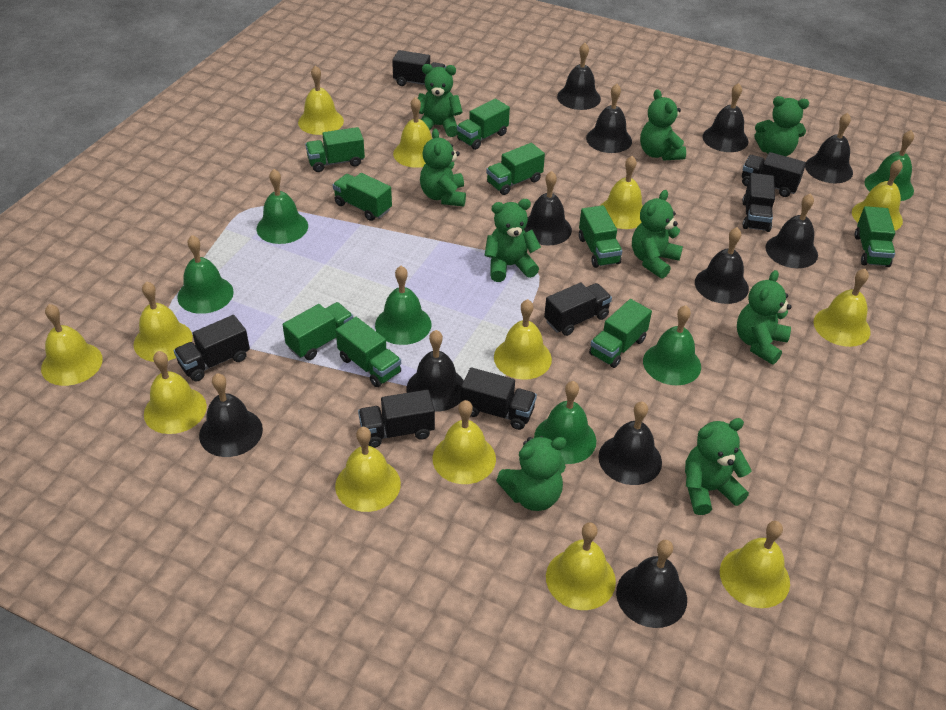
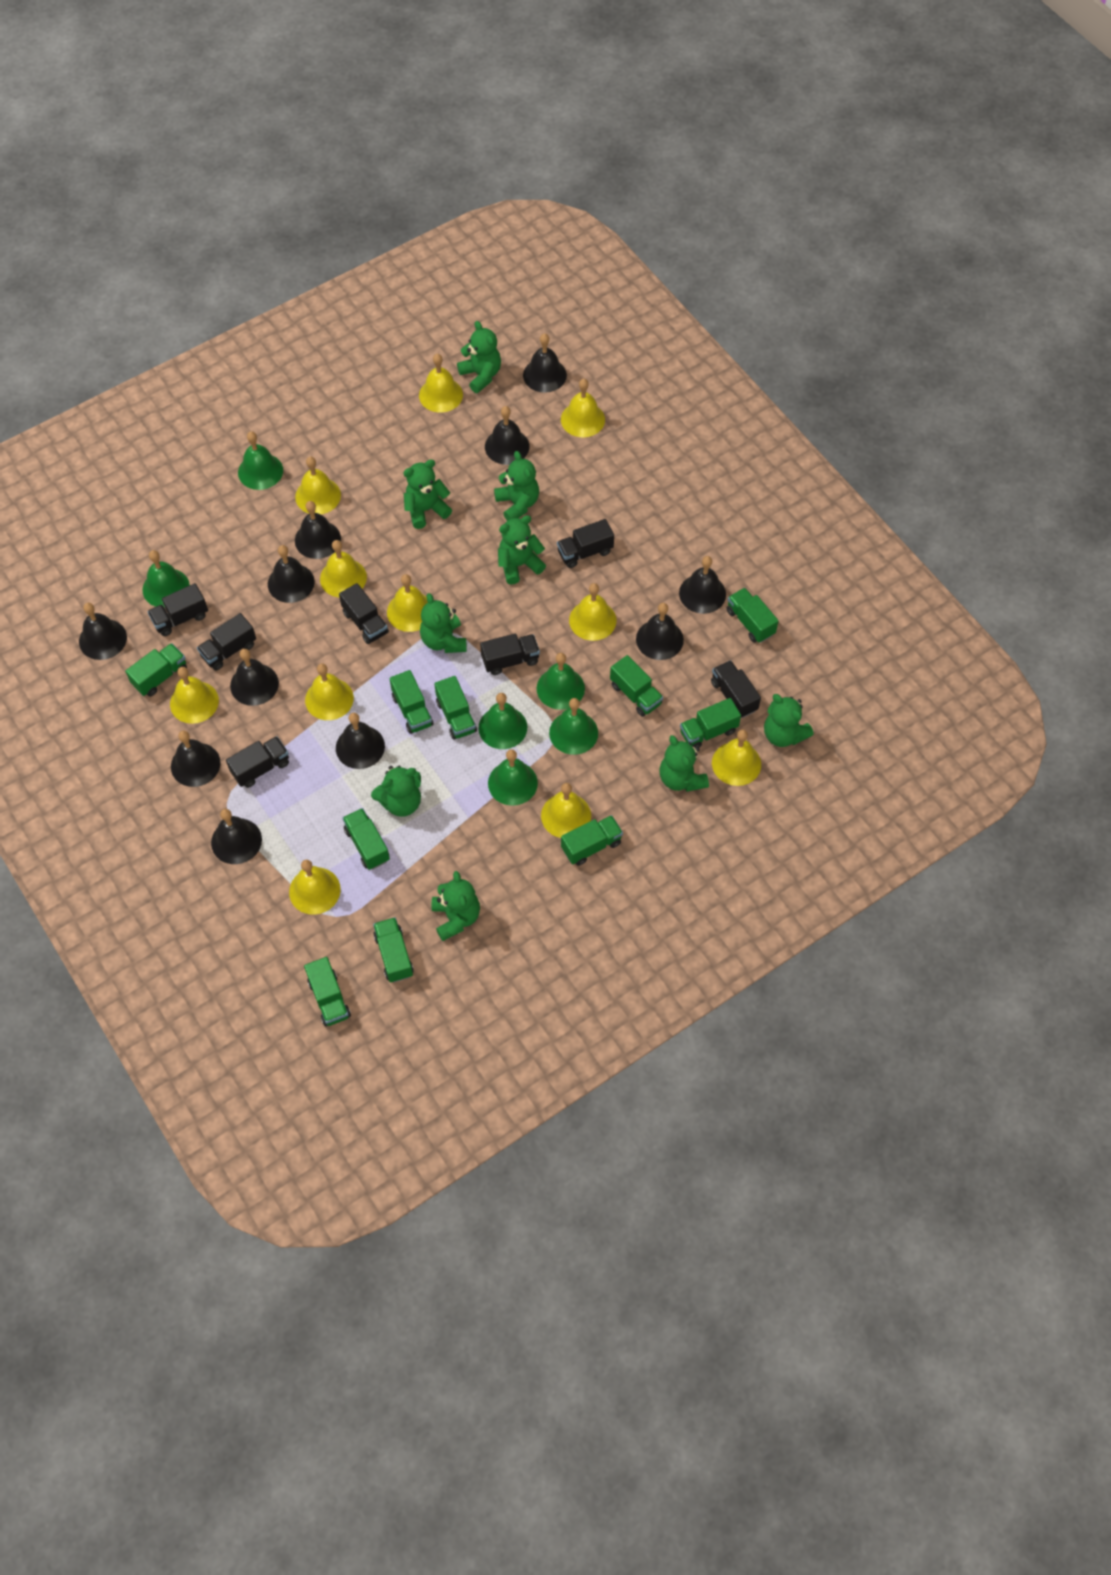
green truck: [283,302,353,360] [305,127,365,172] [333,173,392,221] [336,317,401,387] [457,99,510,150] [486,143,545,195] [579,205,622,268] [589,299,652,368] [855,206,895,267] = 9 -> [125,643,187,697] [304,957,351,1026] [342,808,390,870] [373,917,414,982] [390,670,433,734] [434,676,477,740] [561,815,623,866] [610,655,663,717] [680,698,741,748] [727,588,779,643] = 10
yellow bell: [41,304,103,386] [134,281,193,362] [144,351,207,434] [298,65,344,135] [335,427,401,512] [393,97,432,168] [433,400,496,484] [494,299,552,380] [546,522,616,610] [600,156,643,229] [720,521,790,608] [813,269,871,347] [852,159,903,231] = 13 -> [170,667,219,724] [289,860,341,915] [295,456,341,514] [305,663,354,720] [320,540,367,598] [387,574,428,632] [419,354,463,413] [541,783,591,838] [561,379,605,437] [569,583,617,641] [712,730,761,786] = 11

